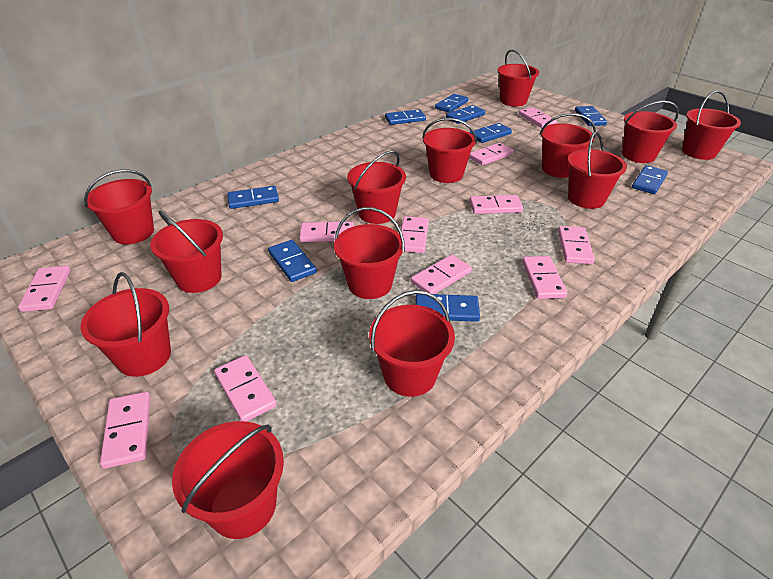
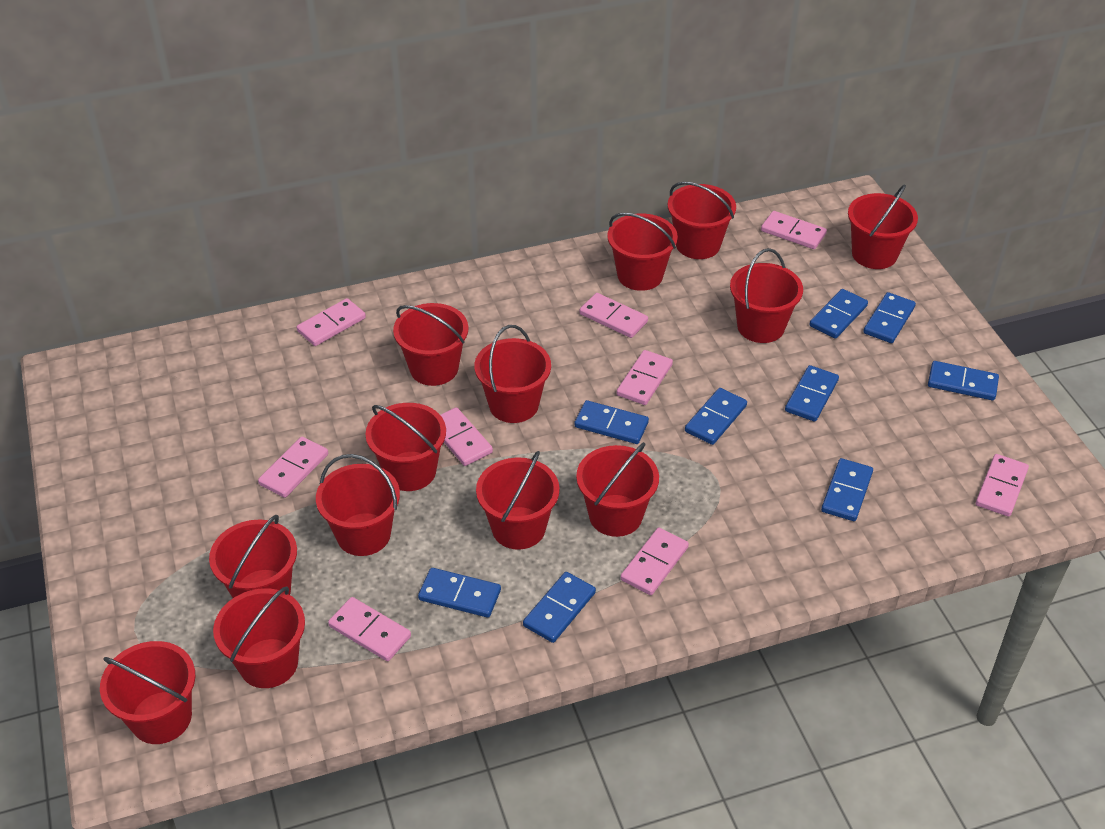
pink domino: [18,266,71,312] [100,392,150,469] [214,355,277,422] [299,222,354,242] [401,216,429,253] [411,255,472,294] [469,143,514,166] [470,195,523,214] [519,107,557,128] [522,256,567,299] [558,226,595,264] = 11 -> [258,437,328,498] [297,298,366,346] [328,597,411,661] [441,407,493,466] [580,293,648,338] [617,350,673,405] [621,528,689,595] [761,211,827,249] [976,454,1029,517] = 9

